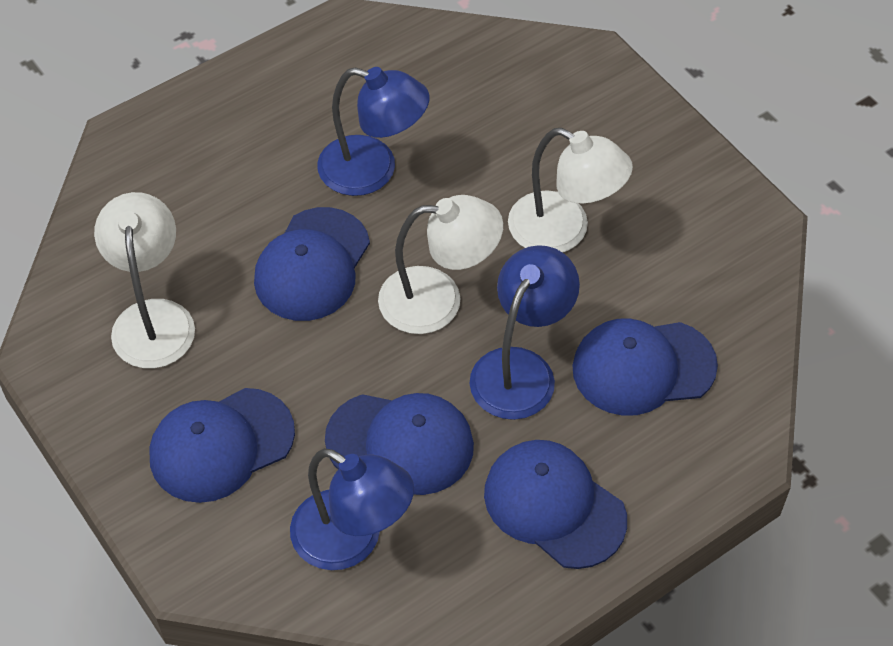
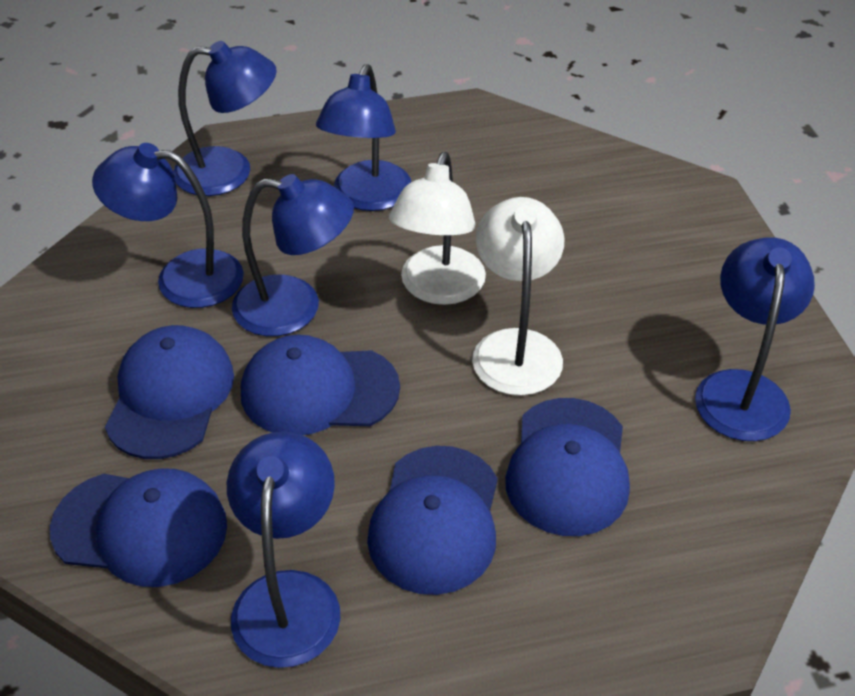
blue lamp: [290,448,414,570] [317,67,430,196] [469,245,580,420] = 3 -> [92,143,244,308] [173,41,277,196] [227,431,340,668] [232,174,354,336] [316,64,411,211] [695,237,815,441] = 6
white lamp: [94,192,195,368] [378,195,503,334] [508,128,633,252] = 3 -> [389,152,486,305] [472,197,565,396] = 2

